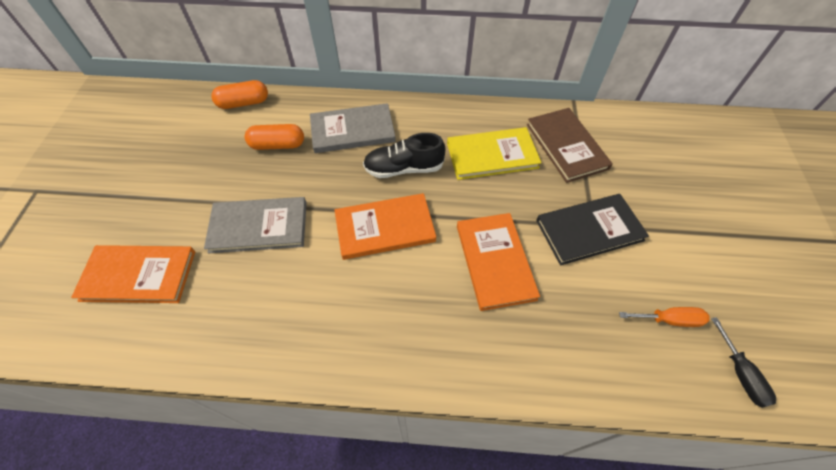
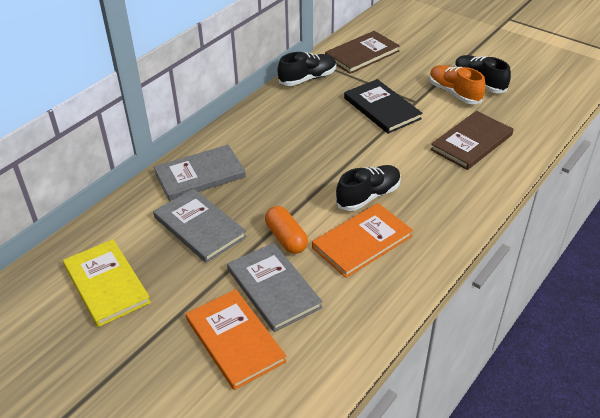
black screwdriver: [711,317,776,408] = 1 -> none = 0
black shoe: [363,133,445,178] = 1 -> [278,52,336,86] [335,165,401,211] [455,55,511,93] = 3
brown book: [527,108,613,183] = 1 -> [325,31,400,74] [430,111,513,170] = 2
grey book: [204,197,307,254] [310,103,396,153] = 2 -> [153,188,247,263] [154,145,246,201] [227,243,323,332] = 3
orange book: [71,245,195,303] [335,193,436,260] [457,213,540,311] = 3 -> [186,289,287,390] [312,203,413,278] = 2
orange capsule: [211,80,268,109] [245,124,304,150] = 2 -> [265,206,308,254] = 1
orange screwdriver: [619,307,709,327] = 1 -> none = 0
orange shoe: none = 0 -> [429,65,486,104] = 1

